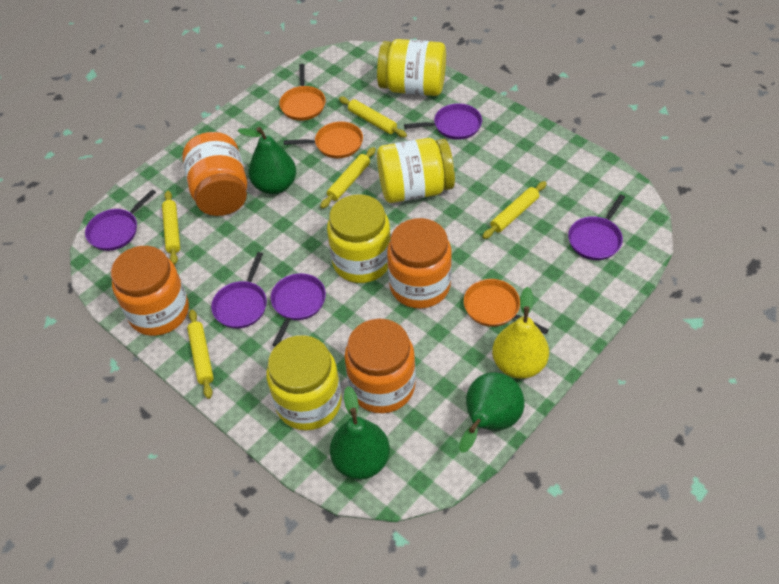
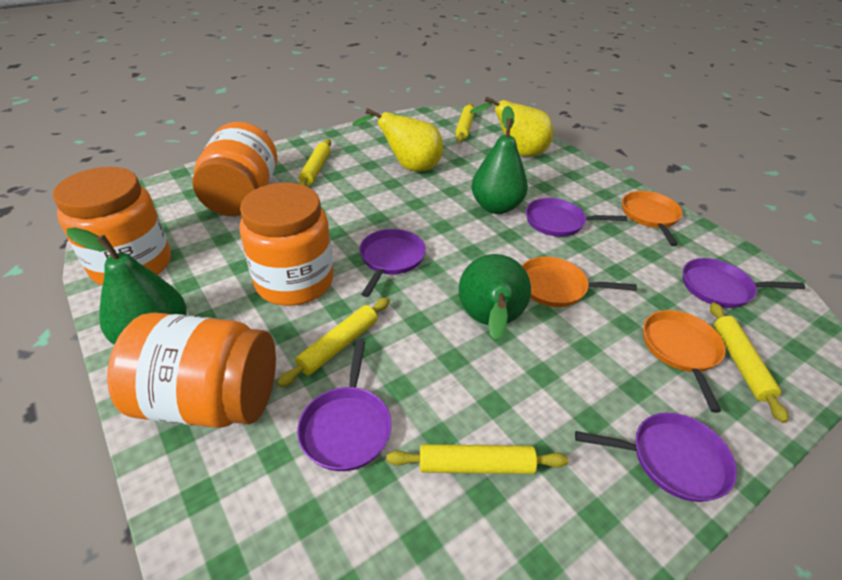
yellow jar: [266,335,342,430] [327,194,391,283] [377,39,446,96] [377,138,455,203] = 4 -> none = 0
yellow pear: [492,287,549,379] = 1 -> [352,108,443,172] [470,96,553,157] = 2

